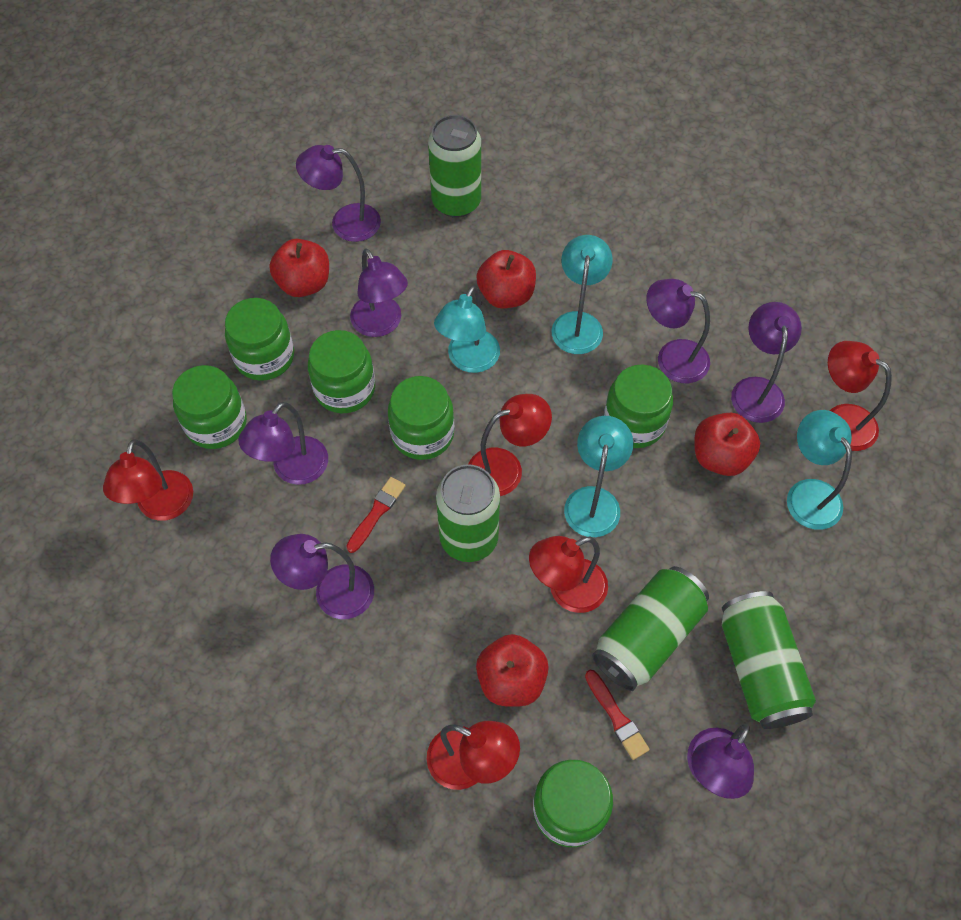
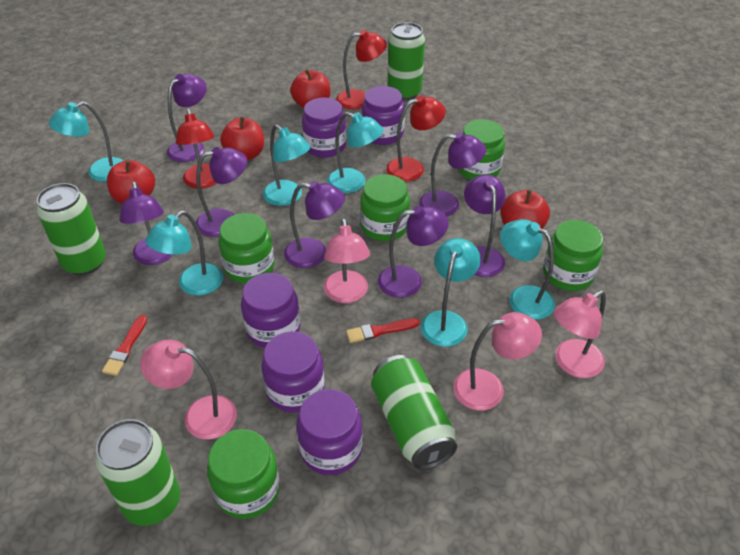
green jar: [172,365,247,449] [225,298,294,381] [308,330,375,413] [388,376,454,460] [533,760,613,847] [604,364,673,448] = 6 -> [207,429,280,519] [218,213,274,283] [360,174,410,241] [458,119,505,180] [543,220,603,291] = 5
pink lamp: none = 0 -> [140,340,237,440] [324,218,370,303] [453,312,542,411] [554,290,606,378] = 4
purple jar: none = 0 -> [241,273,301,348] [261,331,325,413] [296,389,363,475] [302,98,346,158] [362,86,405,145] = 5
red lamp: [103,439,193,521] [427,721,520,790] [469,394,552,496] [529,536,608,613] [828,341,892,451] = 5 -> [176,109,216,189] [336,30,387,109] [386,95,446,182] = 3
turquoise lamp: [434,285,500,373] [552,235,612,354] [564,416,633,537] [787,410,852,530] = 4 -> [49,101,124,182] [145,211,223,296] [263,125,311,206] [327,112,383,193] [421,238,481,347] [500,219,555,320] = 6

